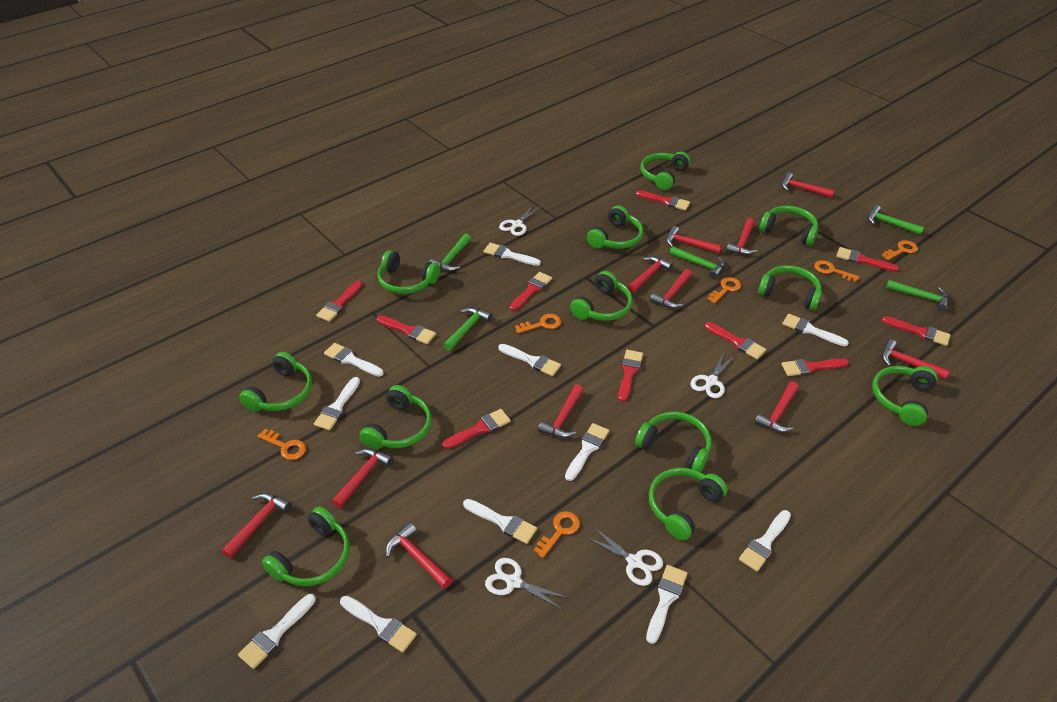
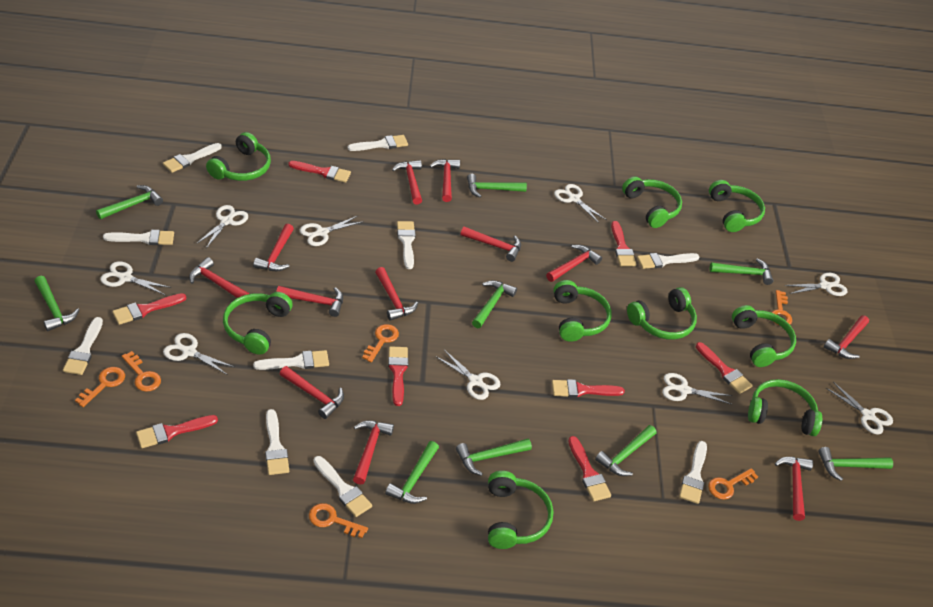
green hammer: [430,234,471,271] [443,307,493,351] [669,246,725,279] [868,205,924,235] [886,280,949,311] = 5 -> [34,276,79,331] [96,185,163,219] [385,441,439,504] [456,439,532,476] [467,174,527,198] [472,280,517,328] [595,425,656,476] [710,258,773,285] [818,447,893,481] = 9
green headphones: [239,352,312,412] [262,507,350,586] [359,385,432,449] [377,250,440,294] [570,271,633,321] [587,206,643,249] [635,412,711,472] [641,152,691,190] [649,468,728,541] [758,265,822,310] [760,206,818,246] [872,366,938,426] = 12 -> [206,132,271,181] [223,292,293,355] [488,471,554,549] [553,280,612,342] [622,176,682,228] [627,287,697,340] [709,180,765,232] [732,305,796,367] [748,379,822,436] = 9
red brush: [316,281,362,322] [377,315,436,344] [442,409,511,449] [509,272,552,311] [618,350,643,402] [636,190,690,211] [705,322,766,359] [781,359,849,376] [836,247,899,271] [881,316,951,346] = 10 -> [112,293,186,325] [136,415,218,448] [288,161,351,183] [388,346,408,406] [552,379,625,398] [568,436,611,501] [611,221,636,266] [696,342,753,394] = 8
red hammer: [222,493,292,558] [332,448,393,508] [386,523,452,589] [538,384,584,438] [628,256,673,293] [650,269,692,308] [666,226,722,254] [726,218,757,255] [755,382,799,432] [782,173,834,198] [882,339,950,380] = 11 -> [189,257,249,298] [253,224,294,271] [276,286,343,317] [280,366,344,419] [353,421,394,485] [375,267,418,321] [392,160,422,204] [430,159,460,202] [461,226,521,262] [546,245,602,282] [775,457,813,521] [824,315,869,359] = 12
white brush: [238,594,316,669] [314,377,360,431] [324,343,384,377] [340,596,417,653] [463,499,537,544] [483,243,541,266] [498,344,561,376] [565,423,609,481] [646,565,687,644] [739,510,791,571] [782,314,849,346] = 11 -> [63,317,103,375] [103,230,174,245] [163,143,222,173] [253,350,329,370] [265,409,289,475] [313,456,372,517] [348,135,408,151] [397,221,416,269] [637,253,699,269] [679,441,707,504] = 10
white scissors: [485,558,568,610] [499,204,542,236] [586,527,663,586] [691,353,735,398] = 4 -> [100,261,171,295] [163,333,234,375] [196,205,248,248] [300,216,364,246] [436,350,501,400] [554,184,607,223] [662,373,732,405] [785,273,847,296] [826,382,893,435] = 9

